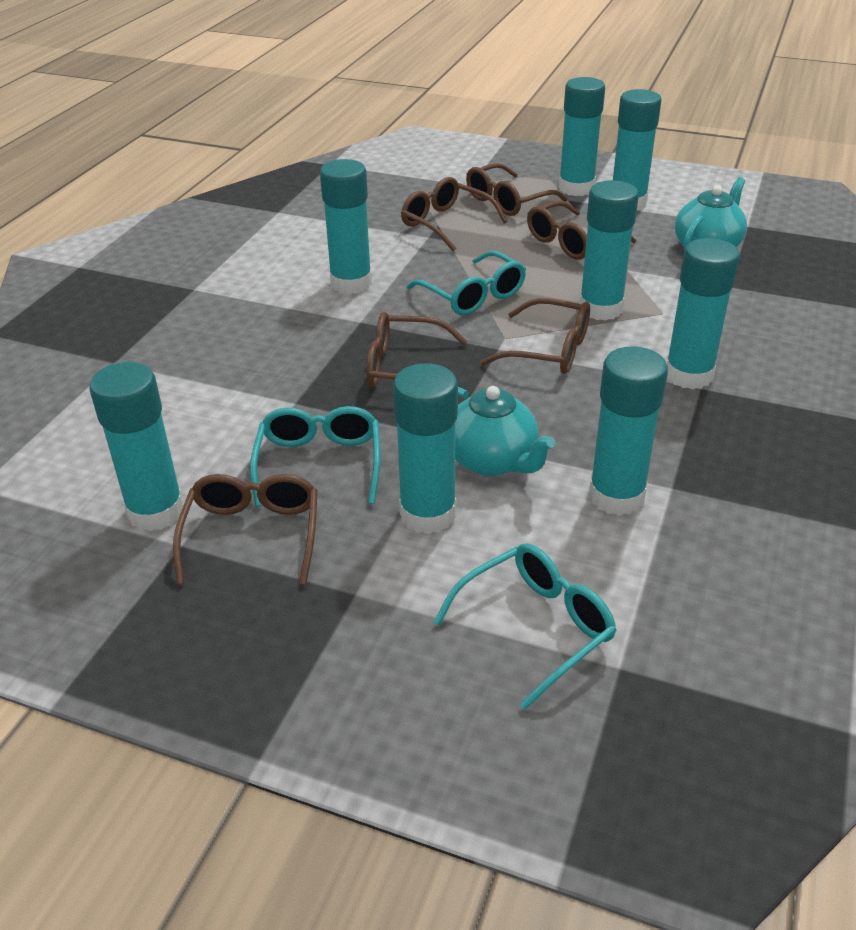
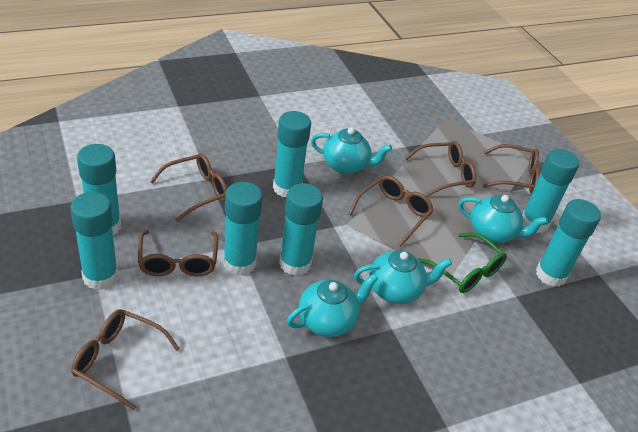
green glasses: none = 0 -> [418,233,507,293] = 1
turquoise glasses: [250,406,380,507] [407,251,526,315] [433,543,617,710] = 3 -> none = 0
turquoise glue stick: [90,362,184,531] [320,159,372,294] [393,363,458,534] [558,77,605,196] [580,180,639,321] [589,346,668,516] [613,89,662,210] [667,238,740,389] = 8 -> [70,192,118,290] [77,144,121,235] [224,182,263,276] [273,111,311,197] [279,183,323,276] [522,149,579,233] [536,199,601,287] = 7
turquoise teapot: [455,386,555,476] [675,177,747,250] = 2 -> [287,274,378,337] [311,128,392,174] [354,250,452,304] [458,195,548,243] = 4

